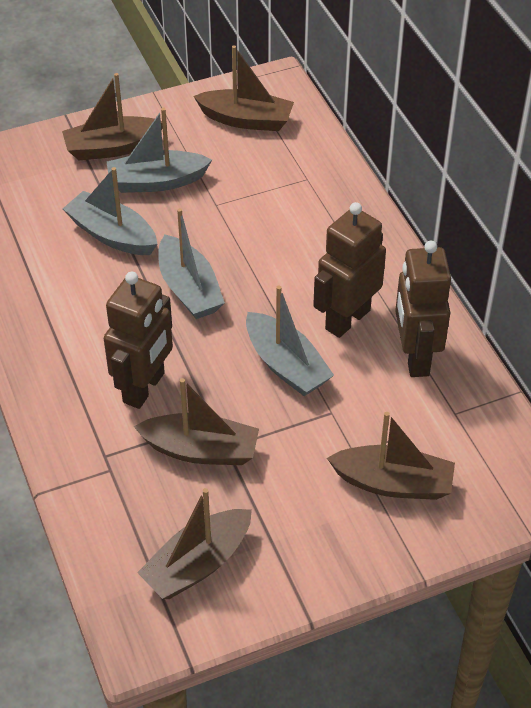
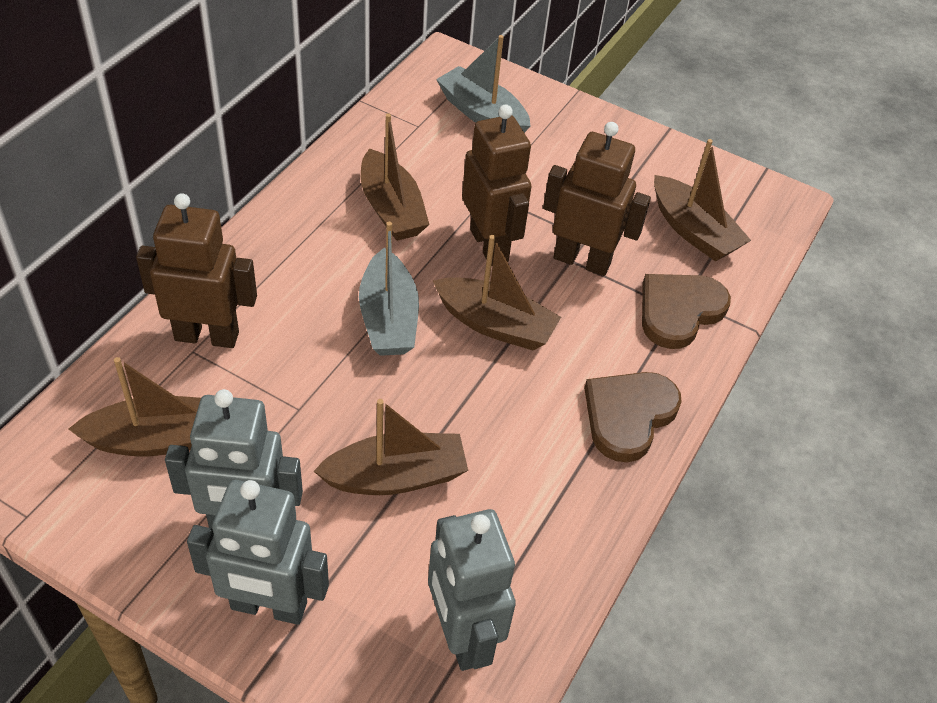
brown heart: none = 0 -> [584,372,682,463] [642,274,731,349] = 2
grey boat: [63,167,157,255] [107,108,212,193] [158,208,225,319] [246,286,334,396] = 4 -> [359,222,419,356] [436,35,531,133] = 2
grey robot: none = 0 -> [165,389,303,530] [187,480,329,625] [428,509,516,671] = 3

